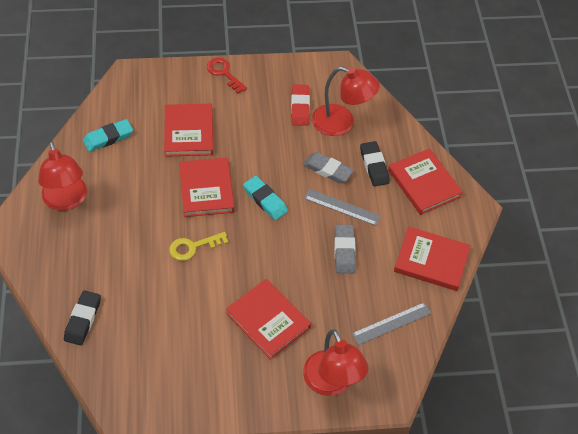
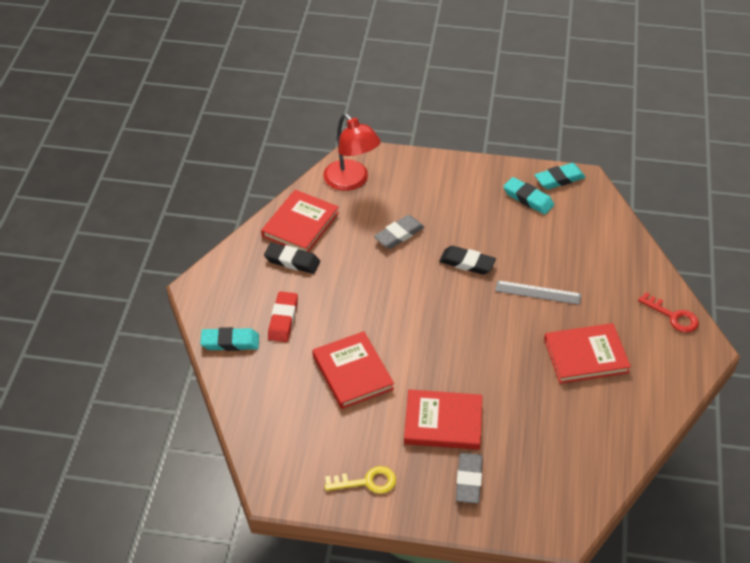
grey ruler: [304,189,381,226] [352,302,432,345] = 2 -> [495,280,581,305] = 1
red book: [164,104,213,157] [179,158,234,217] [226,279,311,360] [388,148,463,215] [394,227,471,291] = 5 -> [261,190,339,252] [312,331,394,409] [404,390,482,450] [544,323,631,384] = 4
red lamp: [38,141,87,211] [303,329,368,396] [312,67,380,136] = 3 -> [323,114,381,191] = 1
turquoise eraser: [83,119,133,152] [243,176,288,220] = 2 -> [200,327,259,351] [503,177,554,215] [535,163,586,190] = 3

